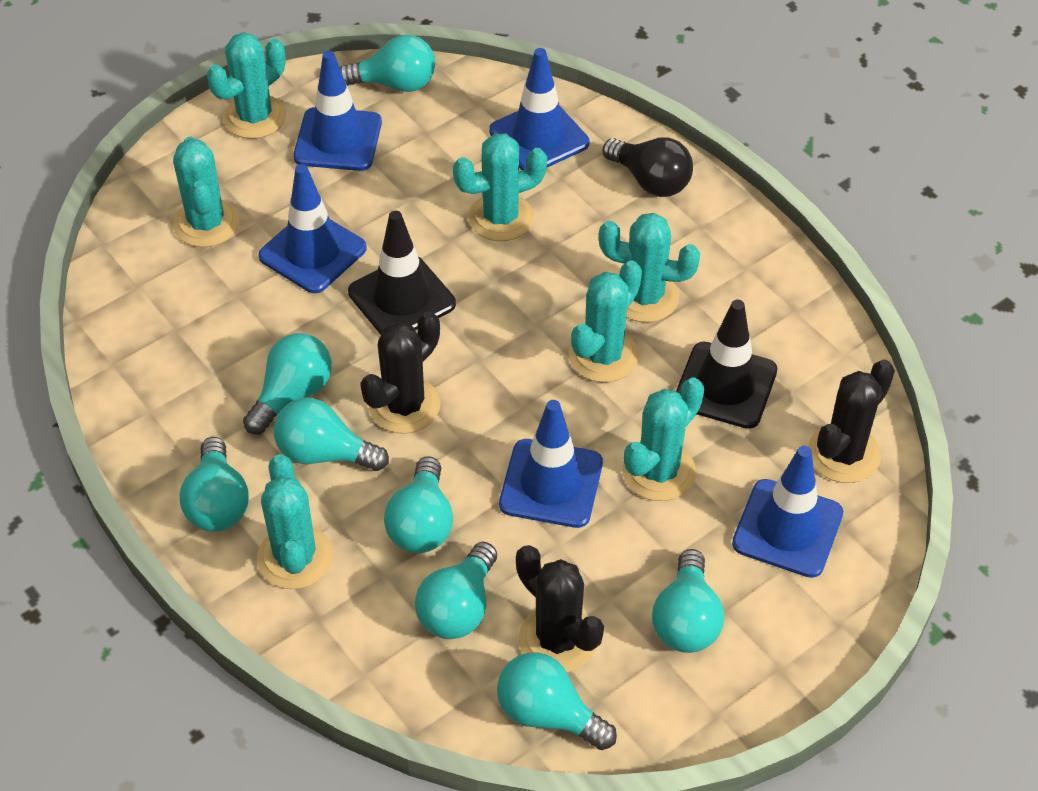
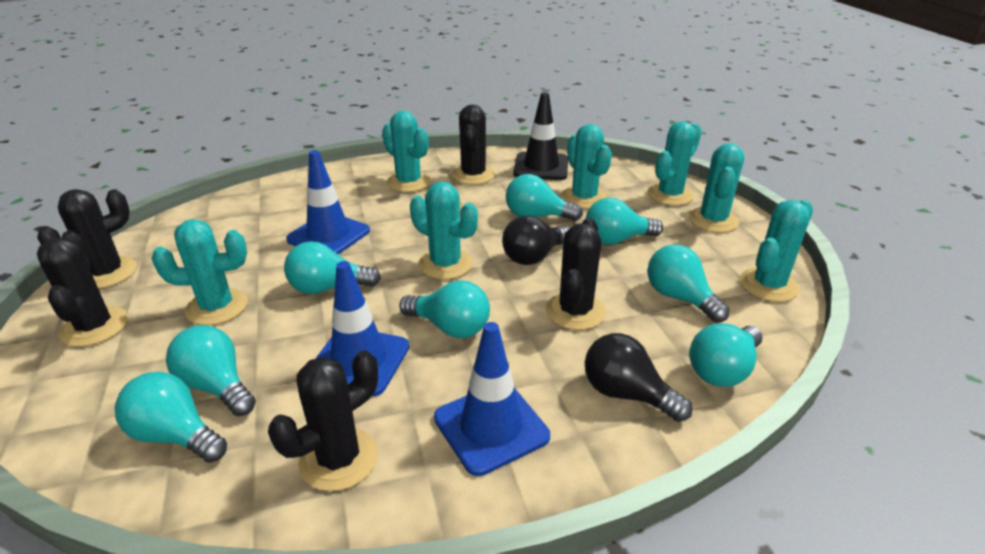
black cactus: [360,311,441,434] [516,545,604,673] [808,360,895,483] = 3 -> [37,189,137,289] [37,231,128,347] [268,350,378,491] [452,104,495,185] [546,218,606,330] = 5
black light bulb: [603,137,693,197] = 1 -> [502,215,570,265] [585,333,693,422] = 2
black traffic cone: [348,211,456,335] [676,300,777,429] = 2 -> [513,92,568,180] = 1
blue traffic cone: [258,164,367,293] [293,51,382,171] [489,48,589,170] [499,400,603,528] [732,446,843,578] = 5 -> [286,150,370,254] [315,261,409,397] [434,322,550,476] = 3

